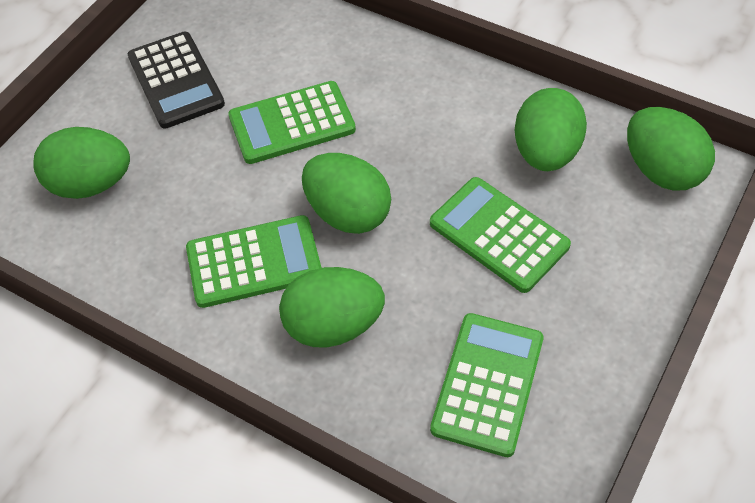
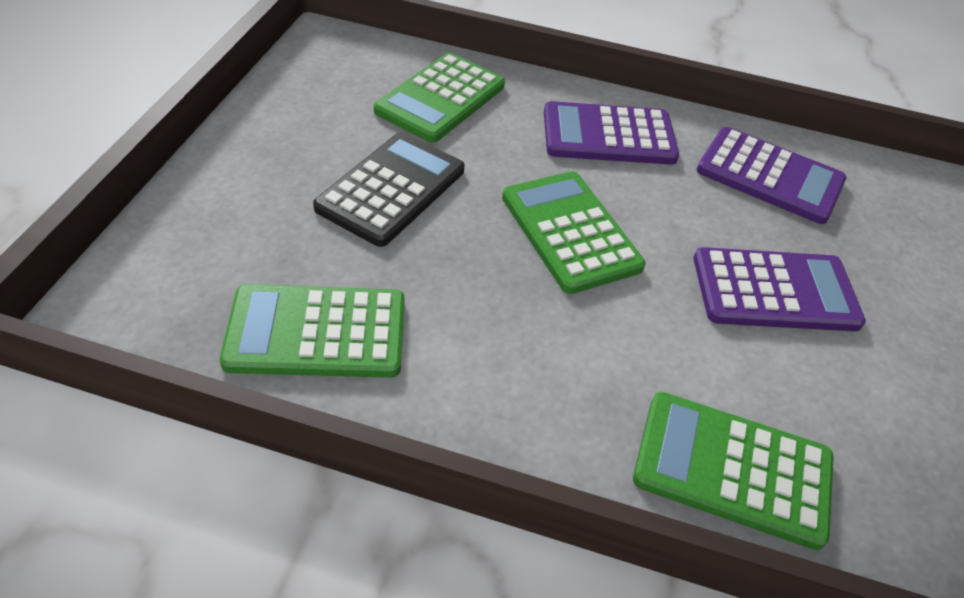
green egg: [33,127,130,199] [279,267,385,348] [302,153,391,234] [515,88,587,171] [627,107,715,191] = 5 -> none = 0
purple calculator: none = 0 -> [544,101,679,165] [694,247,866,331] [697,127,846,224] = 3

